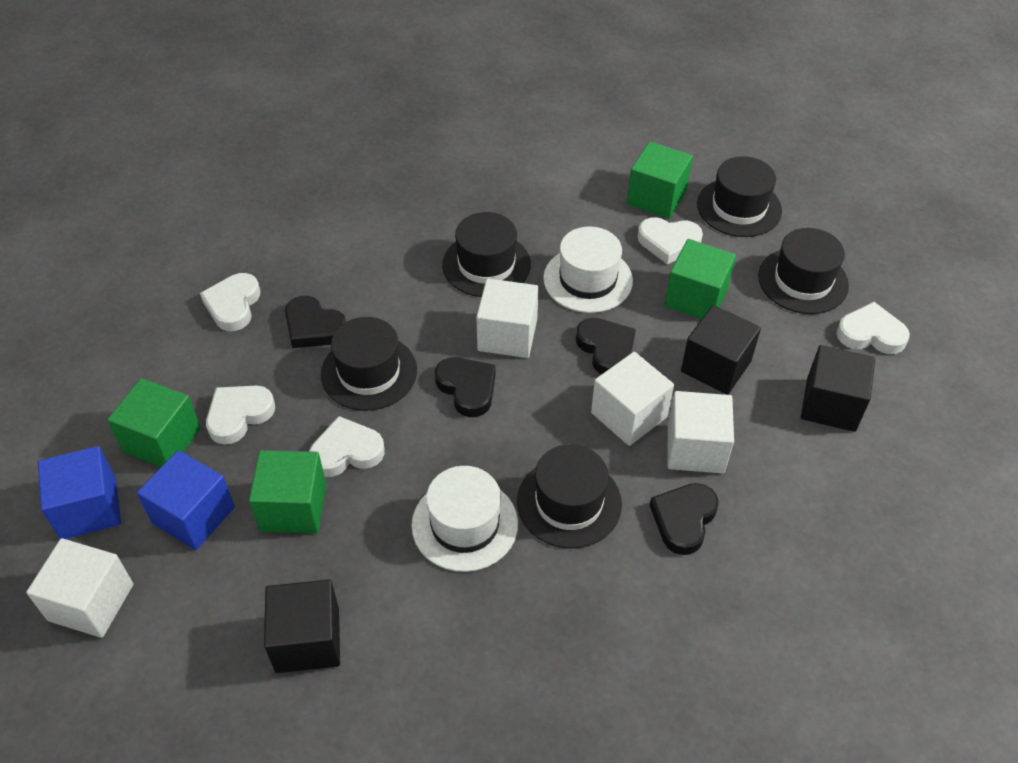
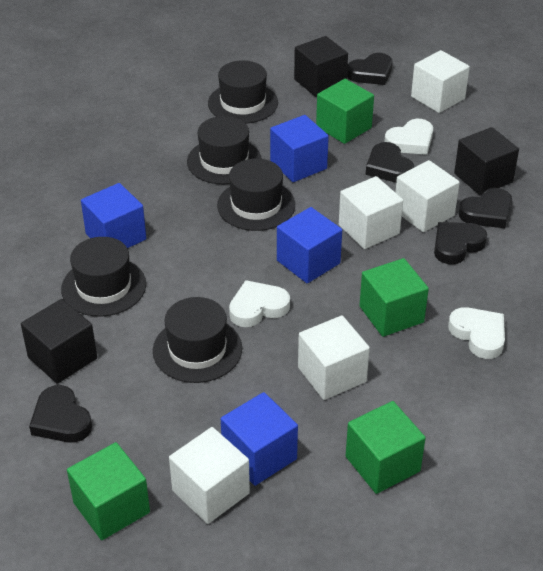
black heart: [285,296,346,348] [435,357,496,417] [576,318,636,374] [650,483,719,555] = 4 -> [29,385,92,443] [347,53,392,85] [366,142,414,183] [434,222,487,264] [459,188,512,228] = 5
blue cube: [38,446,121,539] [137,450,235,550] = 2 -> [81,183,146,248] [221,392,298,486] [270,115,329,182] [277,207,342,283] = 4
white cube: [26,538,133,638] [476,279,539,358] [591,352,674,446] [668,391,734,474] = 4 -> [169,427,250,524] [298,315,370,400] [339,176,403,249] [395,160,460,232] [411,50,470,113] = 5
white hat: [412,466,518,572] [543,226,633,313] = 2 -> none = 0
white heart: [200,273,260,331] [206,385,275,445] [309,416,385,477] [638,217,703,264] [836,302,910,354] = 5 -> [229,280,290,327] [384,119,433,155] [448,307,505,359] = 3

